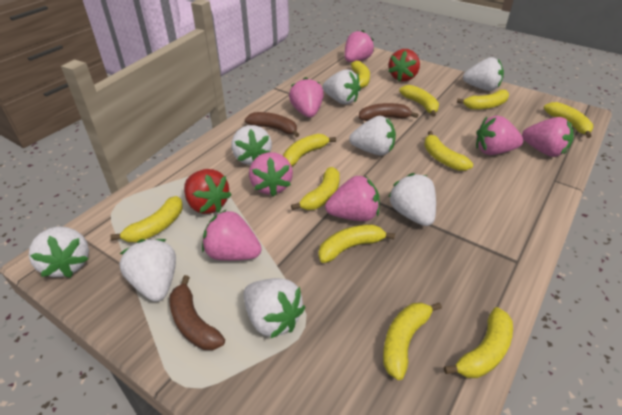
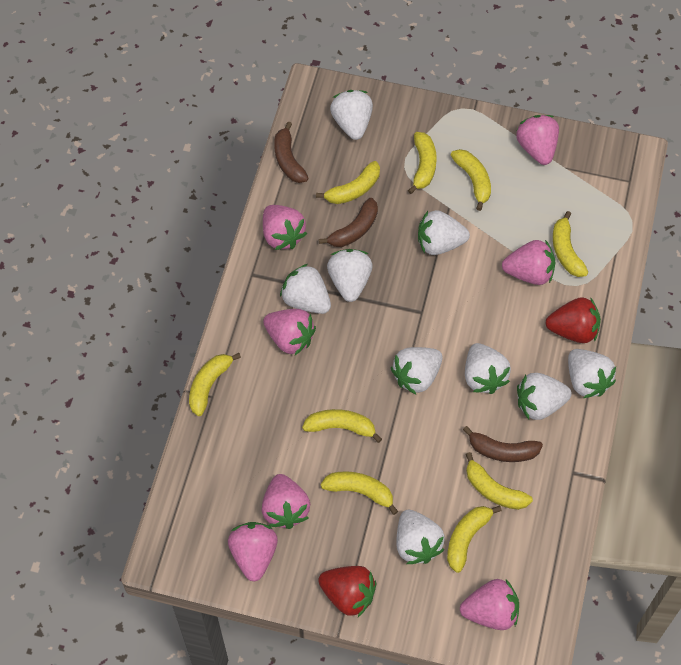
white strawberry: [29,226,89,278] [119,239,176,302] [231,125,272,165] [244,278,305,339] [323,69,361,104] [349,116,396,156] [389,173,436,226] [463,57,504,91] = 8 -> [280,264,331,314] [327,249,372,302] [330,90,373,140] [391,347,443,395] [396,510,445,564] [418,210,470,255] [465,343,511,394] [517,373,572,420] [568,349,616,398] = 9
yellow banana: [110,196,183,242] [283,134,336,166] [291,167,340,210] [319,224,395,263] [351,61,370,88] [383,302,442,380] [399,85,439,117] [424,131,473,171] [444,307,513,378] [457,90,509,110] [544,102,593,138] = 11 -> [189,353,241,416] [302,409,382,443] [316,161,380,204] [321,471,398,515] [408,132,437,194] [447,506,502,573] [451,149,491,211] [466,452,533,510] [553,211,588,277] = 9

